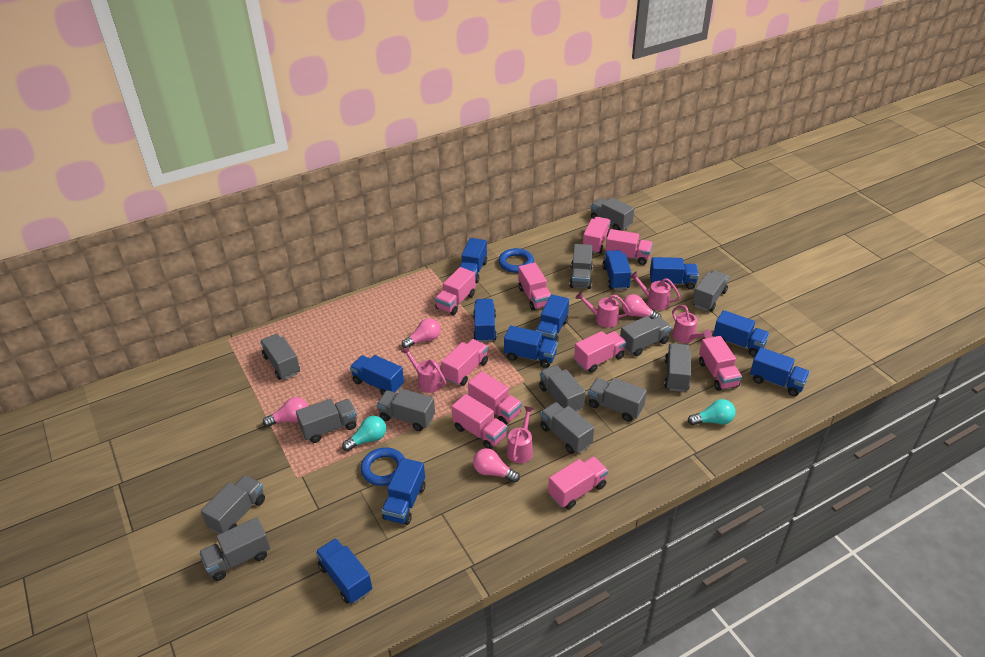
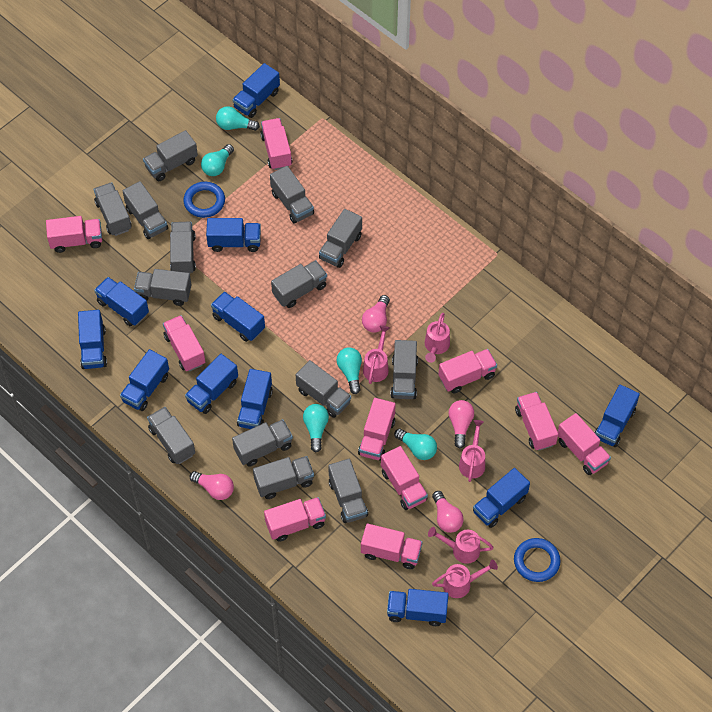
grey truck: [199,517,270,581] [201,475,265,534] [260,334,300,380] [296,399,357,443] [377,389,435,431] [539,365,585,412] [540,402,594,454] [570,244,593,289] [588,378,647,422] [591,197,634,230] [620,316,671,356] [664,343,691,392] [692,270,729,311] = 13 -> [94,182,132,236] [123,181,168,239] [134,269,191,306] [143,130,198,181] [147,407,195,464] [170,221,196,274] [232,419,293,467] [253,456,314,499] [270,166,314,224] [271,260,327,308] [296,360,351,418] [319,209,362,268] [328,459,368,523] [390,340,418,399] = 14
turquoise light bulb: [342,416,386,451] [688,399,736,426] = 2 -> [201,144,234,176] [216,106,260,131] [303,404,329,452] [337,347,362,394] [394,429,437,460] = 5

